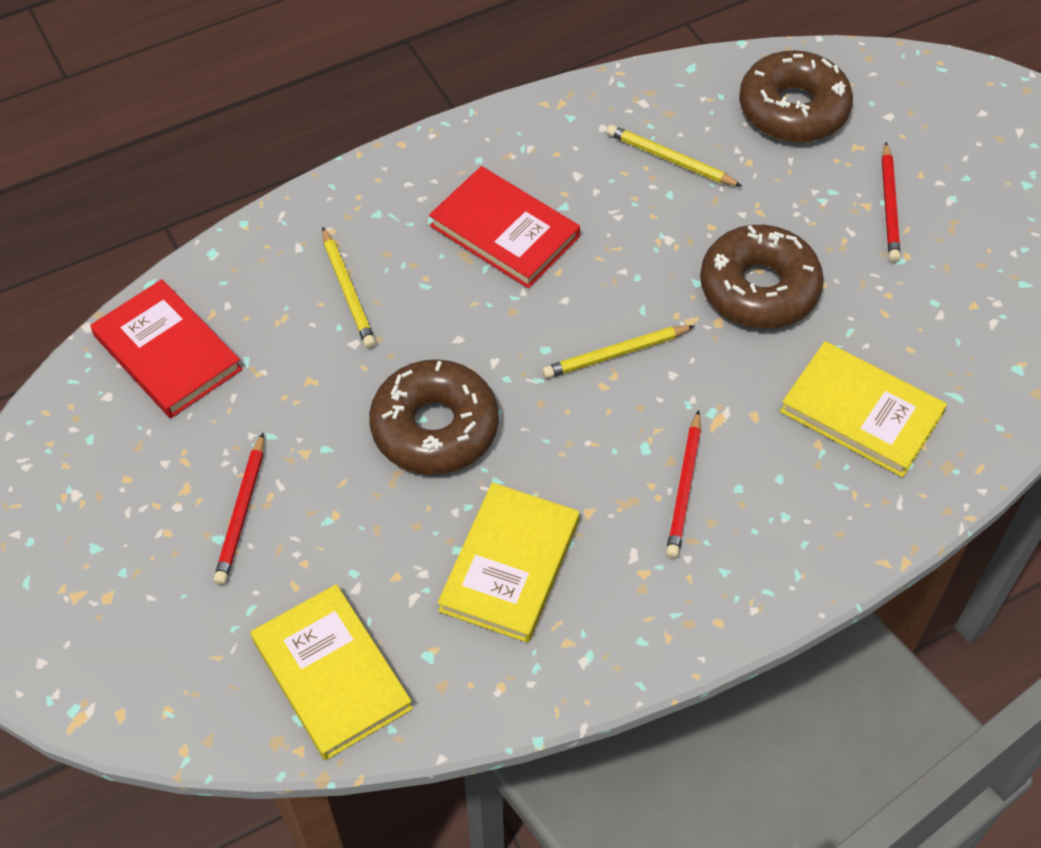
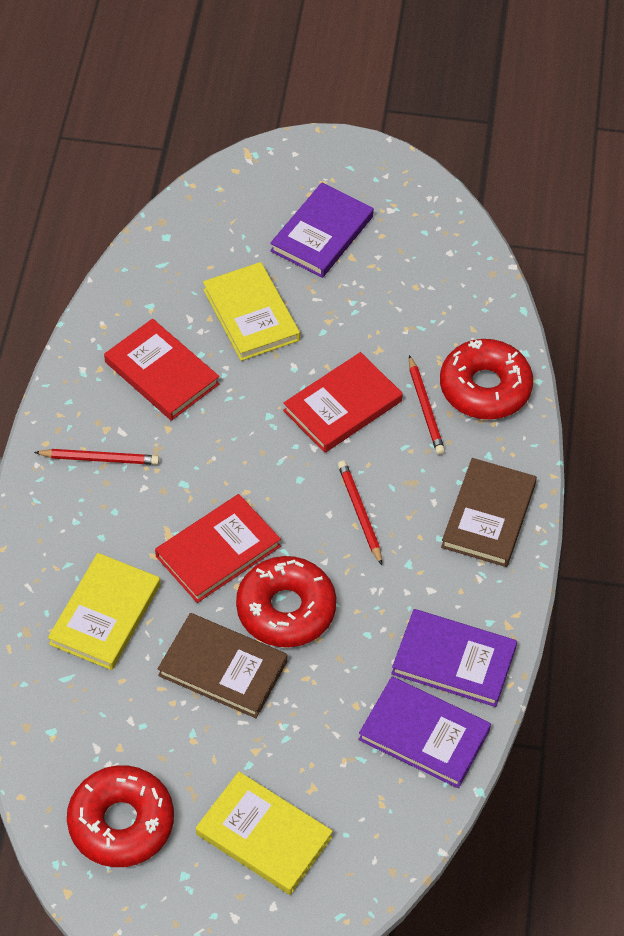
brown book: none = 0 -> [158,613,287,718] [441,458,537,567] = 2
brown donut: [369,359,499,475] [700,225,824,329] [739,50,853,142] = 3 -> none = 0
purple book: none = 0 -> [270,183,374,278] [358,677,491,788] [391,609,517,707] = 3
red book: [90,279,242,418] [429,166,580,288] = 2 -> [104,319,220,421] [155,494,281,603] [283,352,403,453] = 3
red donut: none = 0 -> [67,765,174,867] [236,556,336,647] [440,339,533,420] = 3
yellow pencil: [322,227,376,348] [542,325,694,379] [607,125,742,186] = 3 -> none = 0

